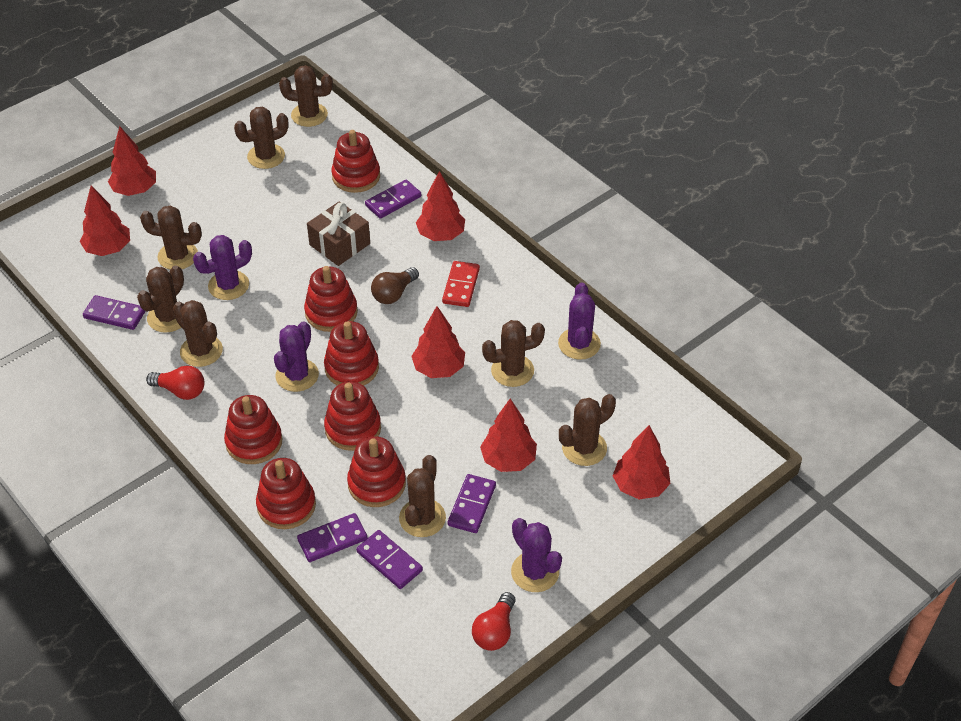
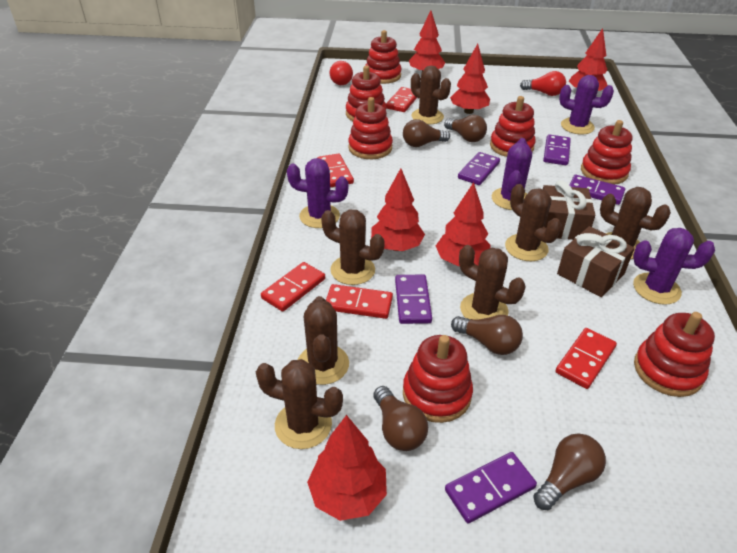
brown cactus: [137,265,184,333] [140,205,202,270] [173,300,223,367] [234,107,289,169] [279,65,333,127] [399,455,446,537] [482,320,545,387] [559,394,616,466] = 8 -> [256,359,343,449] [298,296,349,385] [321,210,385,285] [411,66,451,125] [459,245,526,320] [505,184,562,261] [600,187,671,259] = 7
brown gift: [307,201,370,266] = 1 -> [543,180,595,240] [557,226,635,297] = 2
brown light bulb: [371,267,419,304] = 1 -> [373,386,428,451] [403,119,450,147] [444,115,487,142] [451,315,523,355] [533,434,606,510] = 5
red domino: [442,261,480,307] = 1 -> [261,262,325,312] [317,153,354,187] [326,284,393,319] [386,87,417,112] [556,328,617,389] = 5

